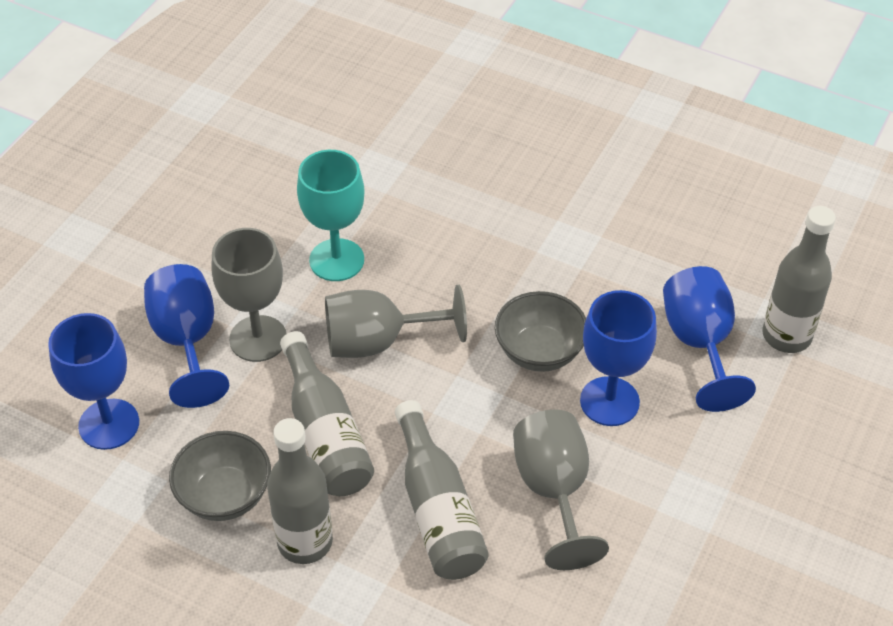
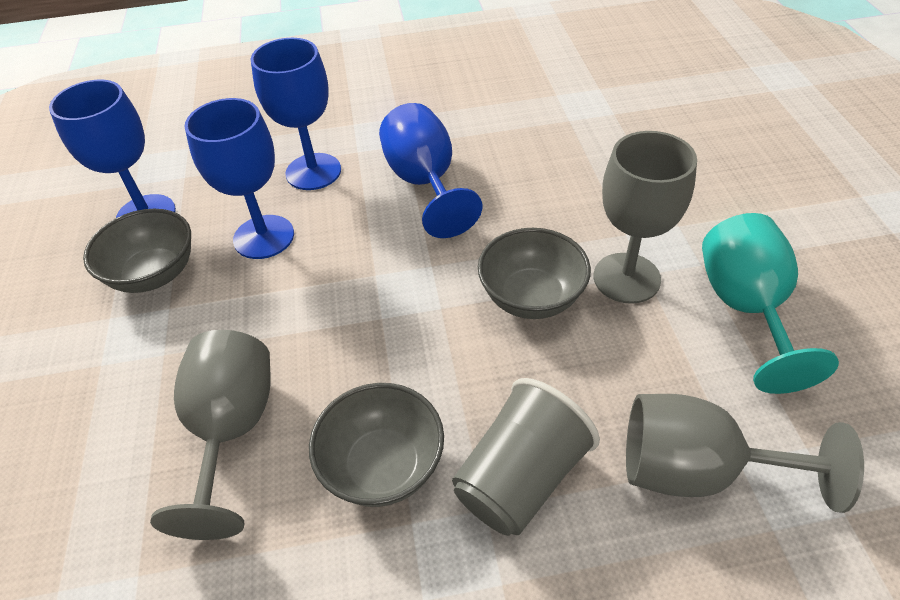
grey bottle: [267,418,333,564] [280,331,374,496] [395,400,489,580] [762,206,836,353] = 4 -> none = 0
grey bowl: [169,431,271,521] [495,291,586,372] = 2 -> [83,209,191,293] [309,383,444,507] [478,228,591,319] = 3
grey cup: none = 0 -> [452,378,600,536] = 1

